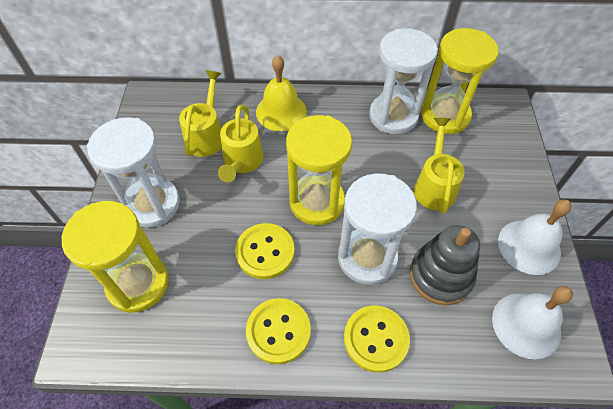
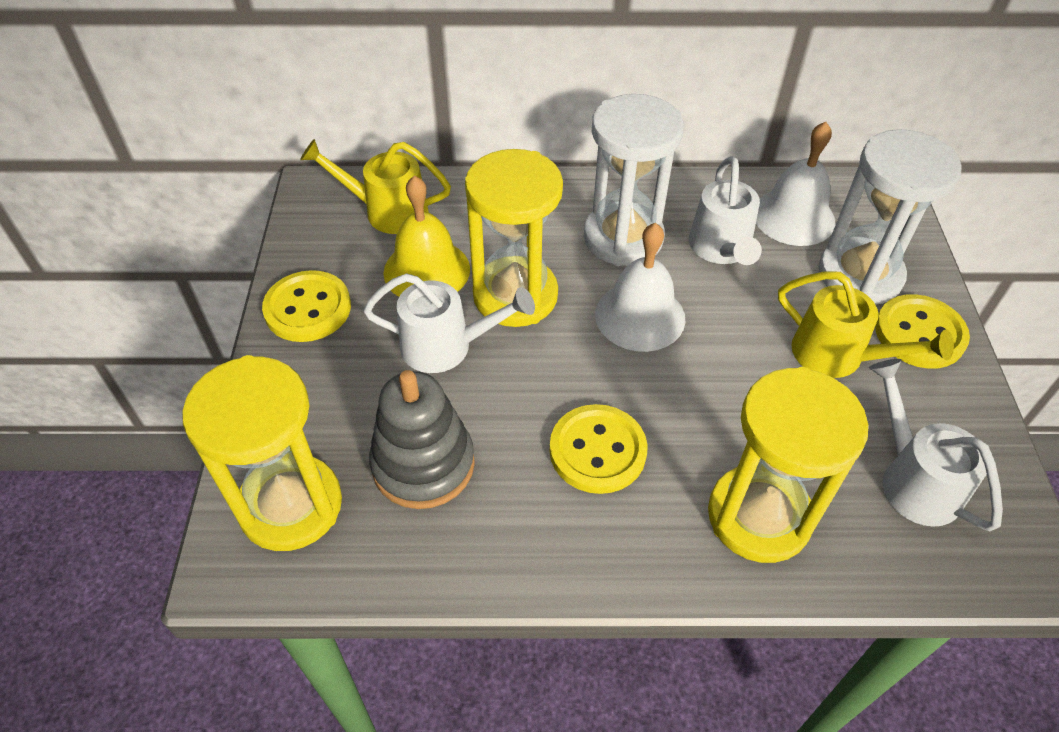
white hourglass: [87,118,180,228] [338,173,417,285] [369,28,438,134] = 3 -> [584,94,684,266] [819,129,961,305] = 2
white watering can: none = 0 -> [363,273,535,373] [689,156,762,265] [869,359,1003,531] = 3
yellow watering can: [179,70,222,157] [218,105,264,182] [414,118,465,214] = 3 -> [300,139,451,234] [778,271,954,378] = 2

